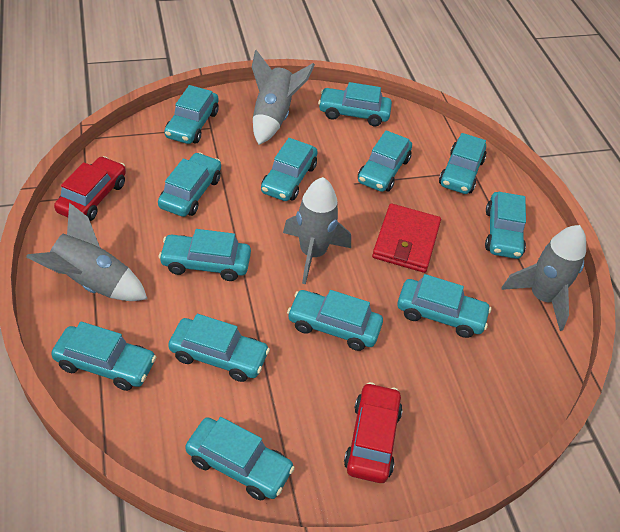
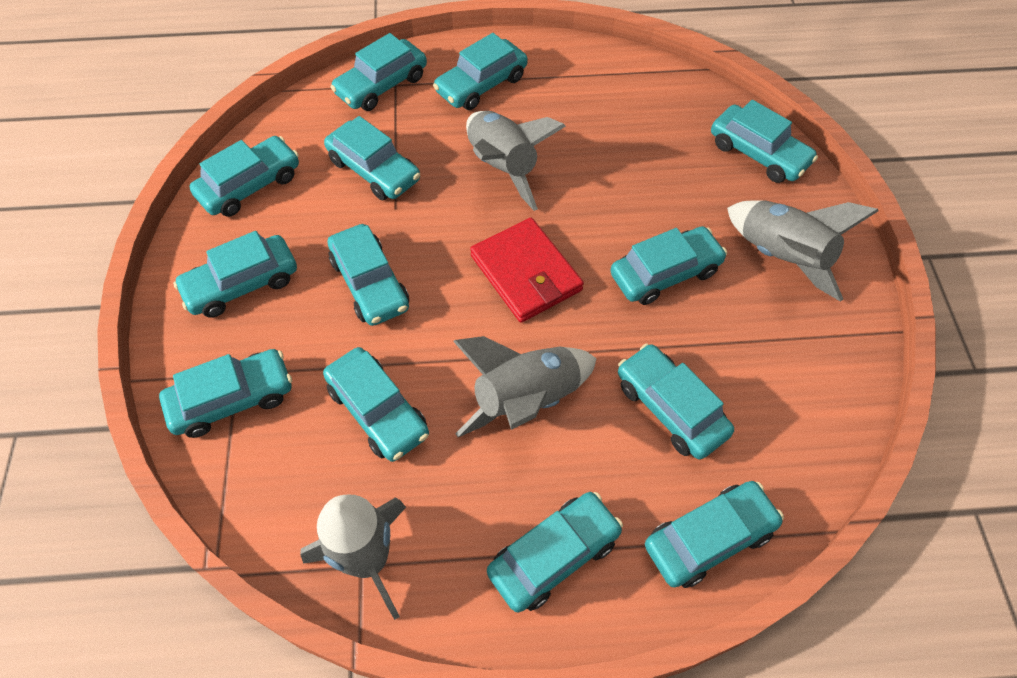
red car: [54,156,126,221] [344,382,403,483] = 2 -> none = 0

